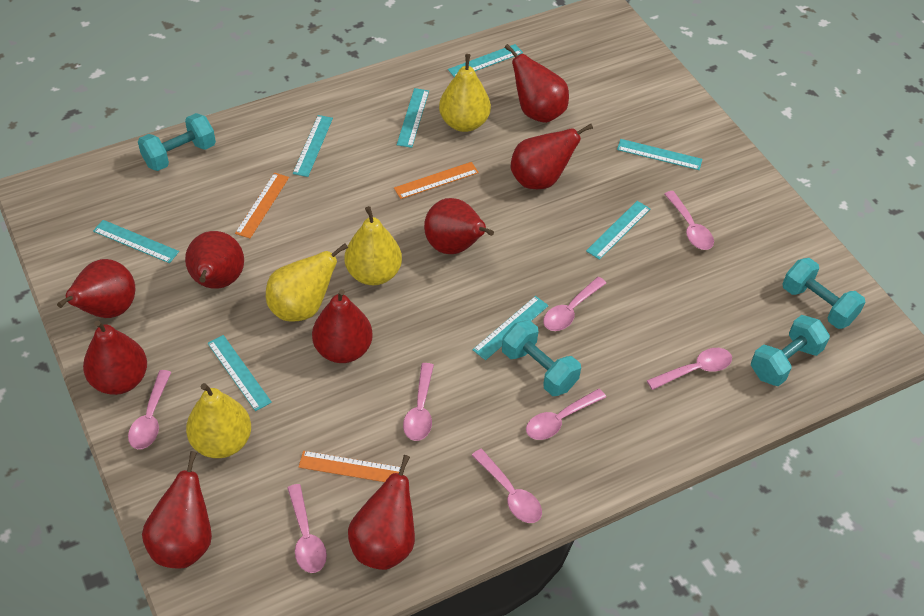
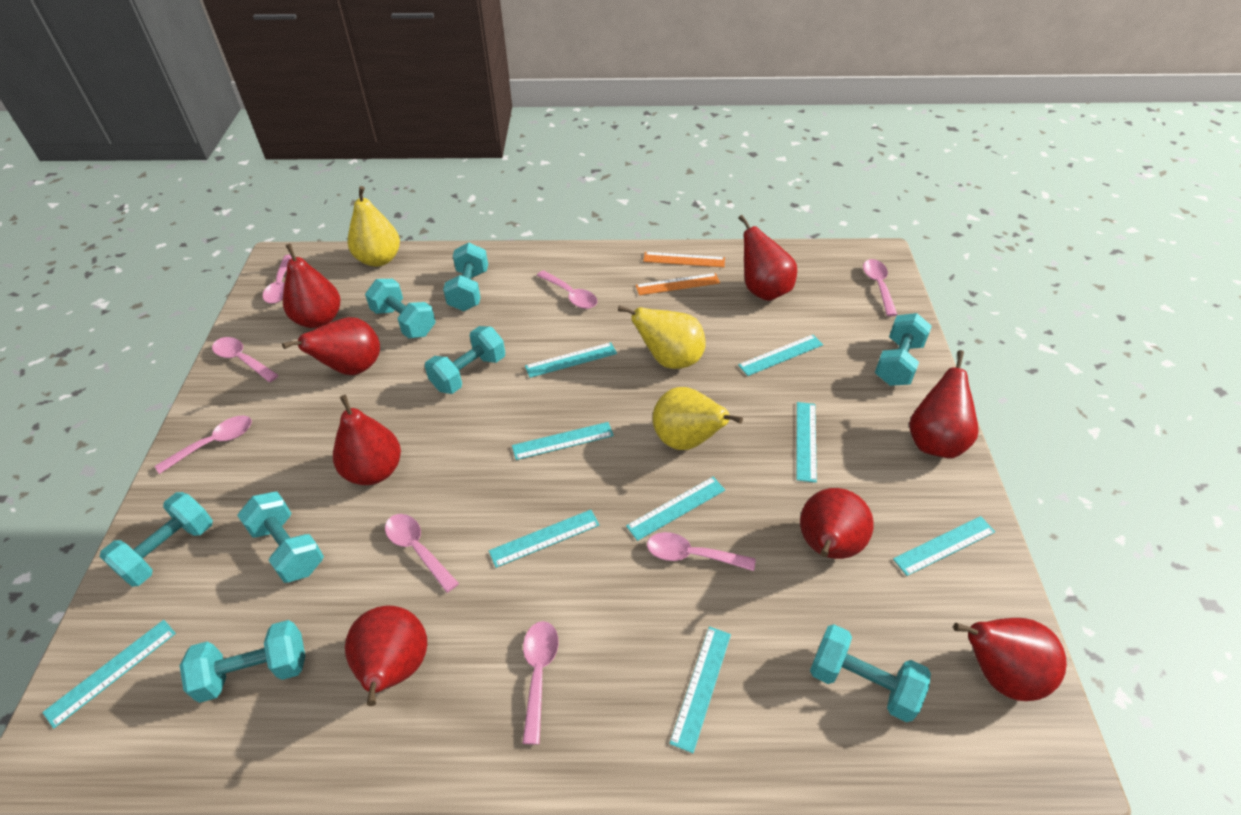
orange ruler: [235,173,289,238] [299,451,401,482] [394,162,479,199] = 3 -> [636,273,720,295] [643,252,725,267] = 2
red pear: [57,259,135,318] [83,320,147,395] [142,451,212,568] [185,231,244,289] [312,289,373,363] [348,455,415,570] [424,198,494,254] [504,44,569,123] [511,124,593,189] = 9 -> [282,317,380,375] [283,244,341,328] [333,395,401,485] [345,606,427,706] [738,215,797,301] [800,488,874,559] [909,350,978,459] [953,618,1067,701] = 8
turquoise dumbbell: [138,113,216,171] [502,320,581,396] [751,315,830,386] [783,258,865,329] = 4 -> [100,492,213,587] [180,620,305,703] [237,492,324,583] [365,279,436,338] [425,326,505,394] [443,242,488,311] [810,624,931,722] [875,313,932,386] = 8
turquoise ruler: [93,220,179,263] [208,335,272,411] [293,115,333,177] [397,88,429,148] [448,44,523,77] [472,296,549,360] [586,201,650,260] [617,139,703,170] = 8 -> [42,620,176,729] [489,510,599,568] [512,422,614,460] [525,342,617,378] [626,477,725,541] [669,626,731,753] [738,334,823,376] [796,402,817,483] [893,516,995,576] = 9
yellow pear: [186,383,251,458] [266,243,348,322] [345,206,402,285] [439,54,491,132] = 4 -> [348,186,400,267] [618,305,706,369] [653,387,743,450] = 3

